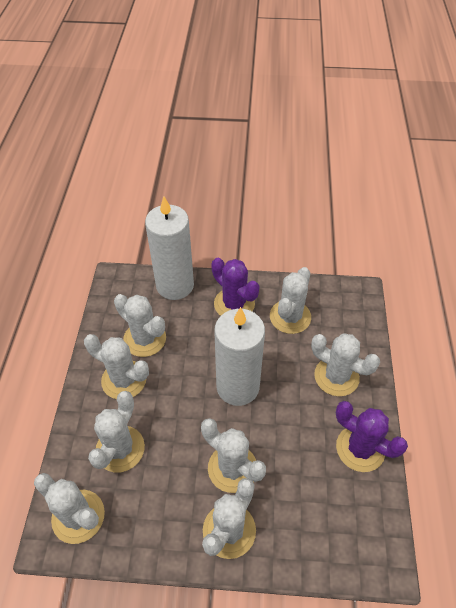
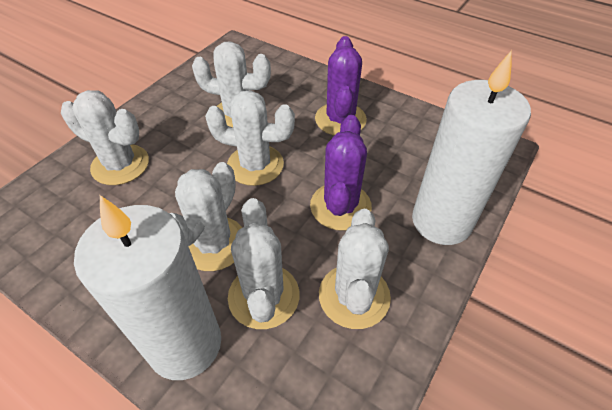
white cactus: [34,473,105,544] [84,334,149,399] [88,391,145,472] [114,294,166,357] [201,418,266,493] [202,478,256,559] [270,267,311,334] [311,334,380,396] = 8 -> [61,90,149,185] [170,162,242,271] [192,41,271,127] [205,90,295,186] [228,198,300,329] [319,209,391,329] = 6

